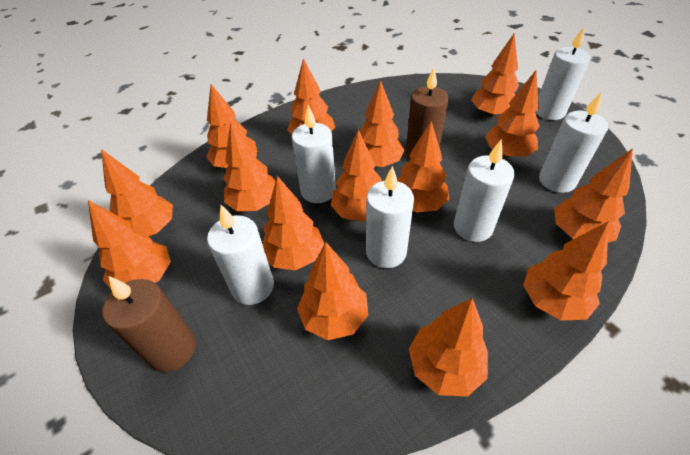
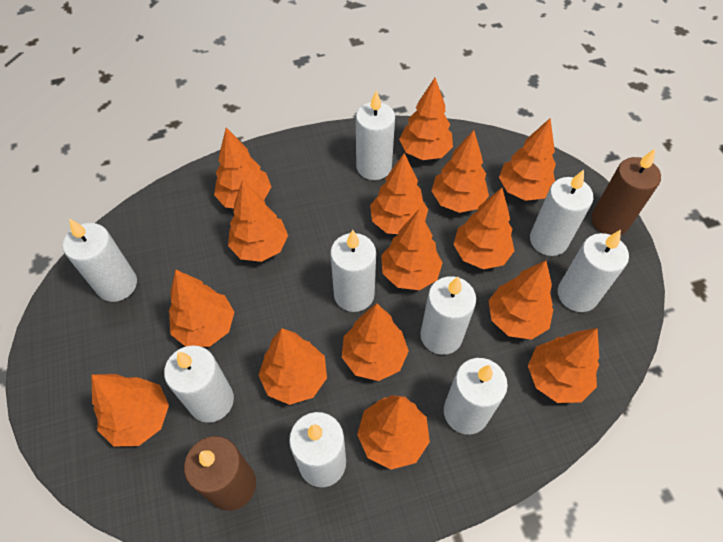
white candle: [207,205,274,305] [292,105,336,203] [366,166,414,268] [454,139,515,242] [535,27,590,120] [539,91,608,193] = 6 -> [63,219,137,302] [164,345,234,423] [289,412,346,487] [330,230,376,312] [356,90,395,180] [420,276,476,355] [444,358,508,434] [530,170,593,256] [558,230,629,312] = 9

